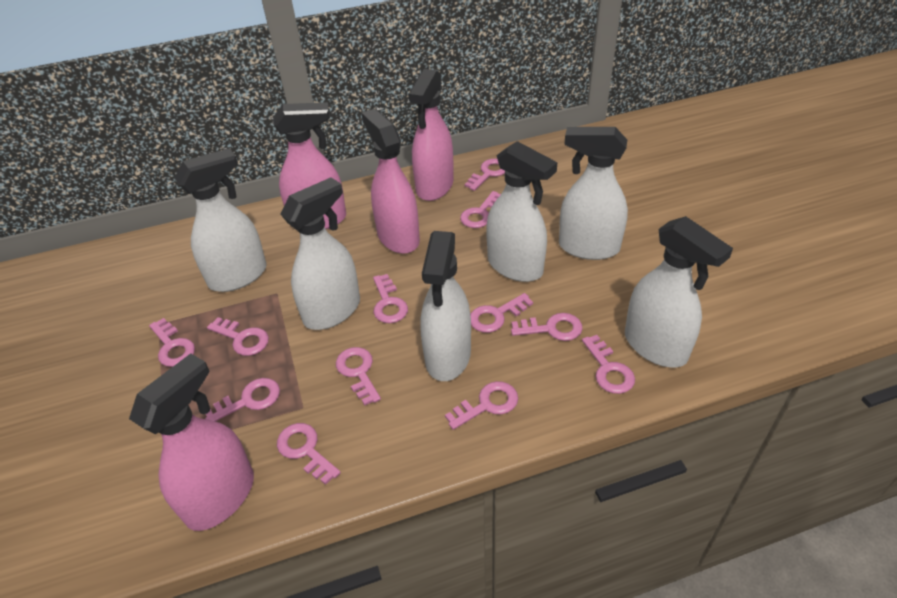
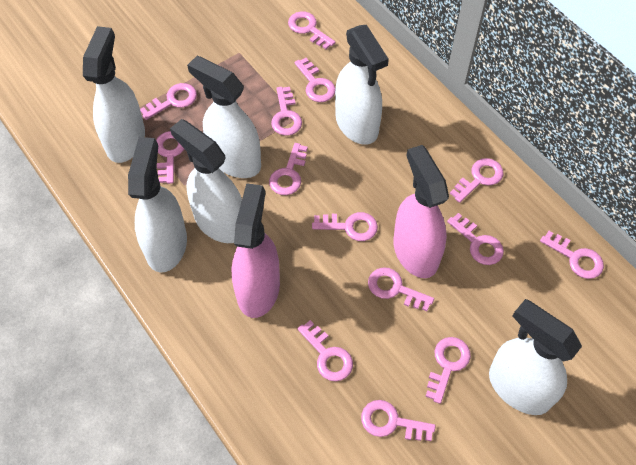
pink key: [149,318,195,367] [205,378,280,421] [207,317,269,356] [277,423,341,485] [336,347,381,406] [373,274,408,323] [445,381,518,430] [460,191,501,228] [465,159,505,191] [470,293,533,333] [511,313,583,341] [582,335,635,394] = 12 -> [140,83,197,120] [156,131,184,184] [269,143,308,195] [271,87,302,136] [288,11,336,49] [294,58,335,102] [297,320,353,381] [312,212,378,241] [361,400,436,441] [368,268,434,311] [425,337,471,404] [447,213,504,265] [450,158,503,203] [540,231,604,279] = 14
pink spray bottle: [129,353,254,531] [273,102,346,229] [361,109,420,254] [408,69,454,201] = 4 -> [232,183,280,318] [393,145,449,278] = 2

